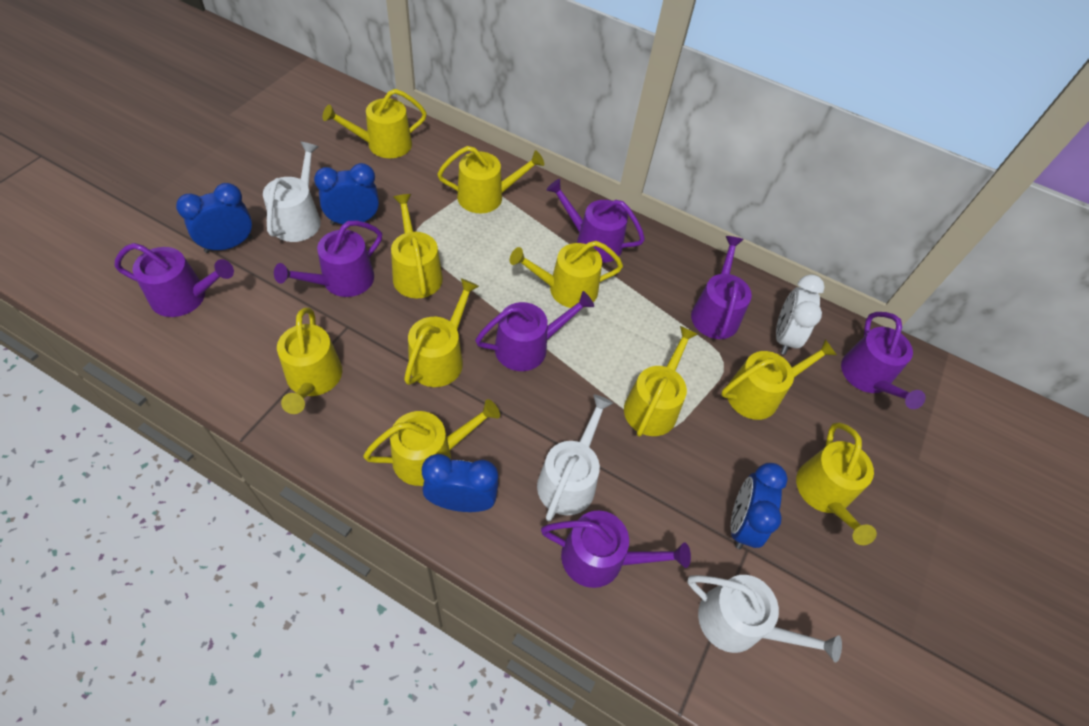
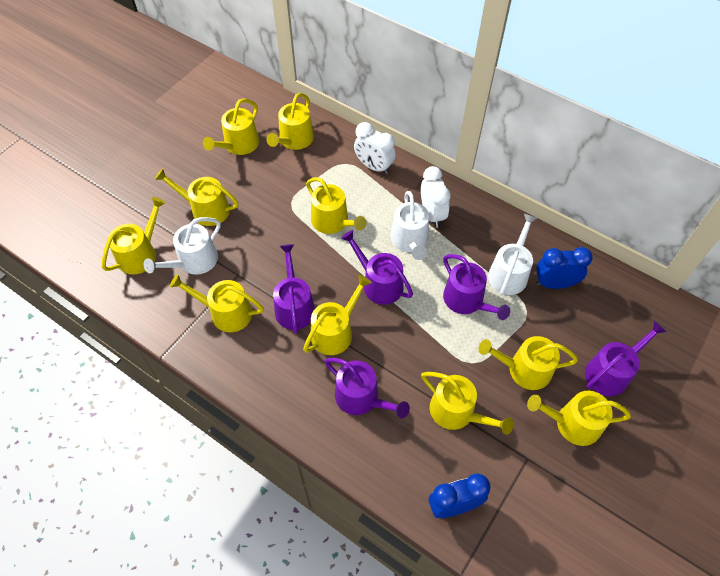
blue clock: [176,183,253,253] [314,163,379,225] [422,454,499,512] [731,463,788,549] = 4 -> [429,473,490,518] [536,247,593,289] = 2
purple watering can: [115,243,234,317] [274,221,382,297] [475,291,594,371] [541,511,691,588] [546,179,645,263] [691,236,752,339] [841,312,926,409] = 7 -> [273,244,315,334] [324,358,410,418] [341,230,413,305] [443,254,510,320] [585,321,667,396] = 5
white clock: [776,274,825,355] = 1 -> [354,122,396,174] [421,166,451,228] = 2

